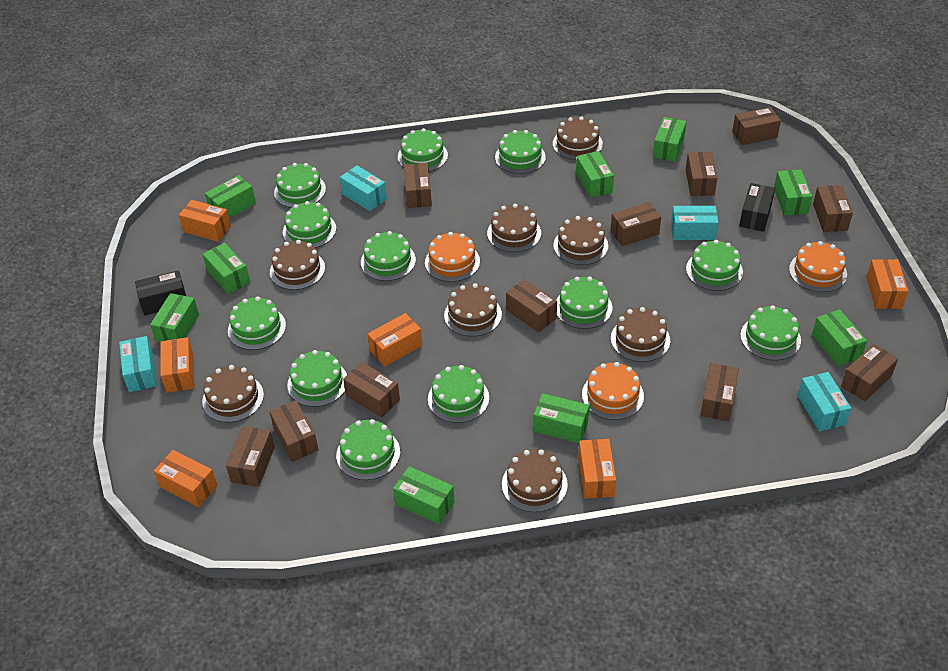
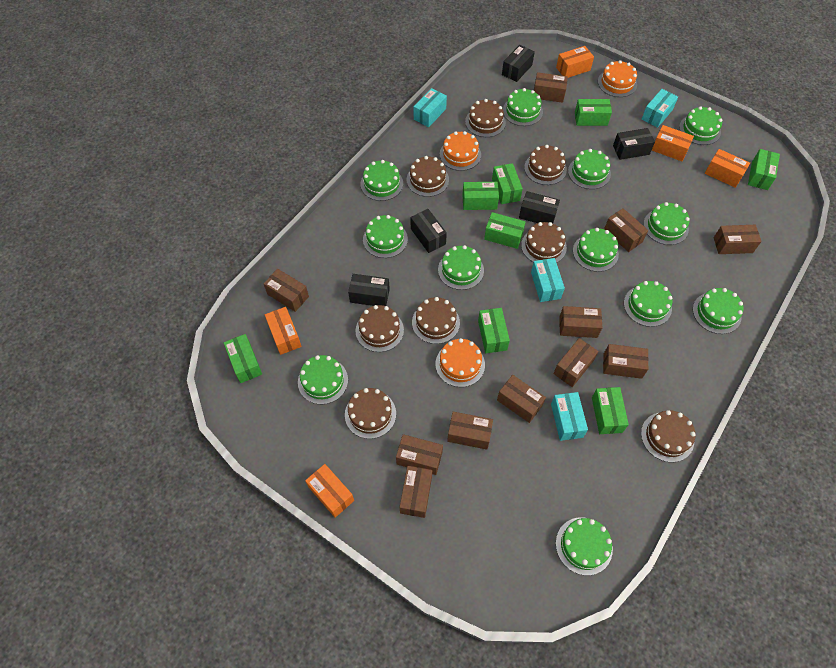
black box: [135,270,186,316] [739,183,775,232] = 2 -> [348,274,390,306] [411,209,447,253] [502,45,535,82] [519,191,560,223] [613,128,655,160] = 5
green box: [150,293,199,342] [202,243,250,294] [205,175,256,218] [393,466,454,525] [533,393,589,443] [576,151,614,198] [653,117,686,162] [774,170,812,216] [812,309,867,366] = 9 -> [224,334,262,383] [462,182,499,210] [478,308,510,353] [484,212,526,249] [492,163,523,204] [575,99,612,126] [592,387,629,434] [748,149,780,190] = 8
orange box: [154,450,218,507] [160,337,195,393] [179,200,231,242] [368,313,422,367] [578,439,616,499] [866,259,908,309] = 6 -> [265,307,301,355] [305,464,354,518] [556,46,594,78] [652,125,694,161] [705,149,750,188] = 5

